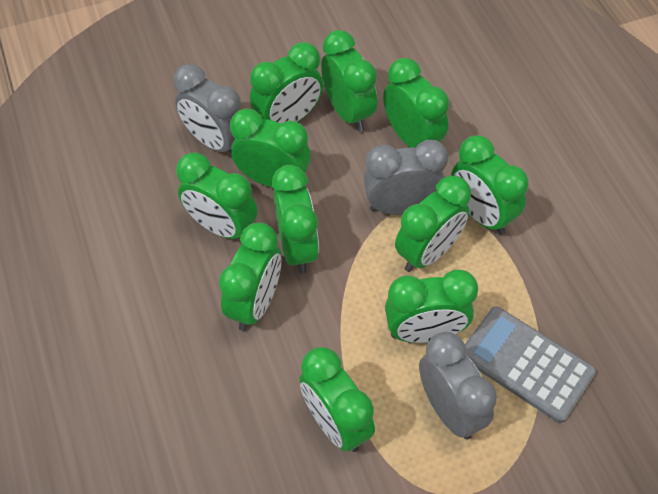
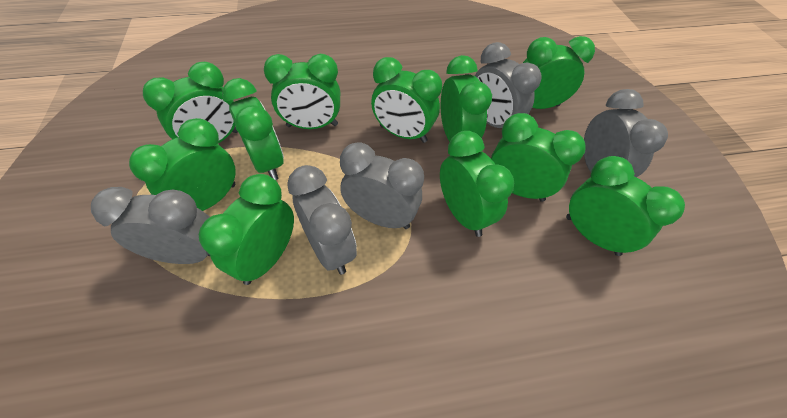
grey calculator: [465,306,596,423] = 1 -> none = 0
grey clock: [173,64,241,153] [364,140,448,215] [419,332,497,439] = 3 -> [91,187,210,264] [287,165,357,275] [340,142,424,229] [475,42,541,128] [584,89,668,177] = 5

